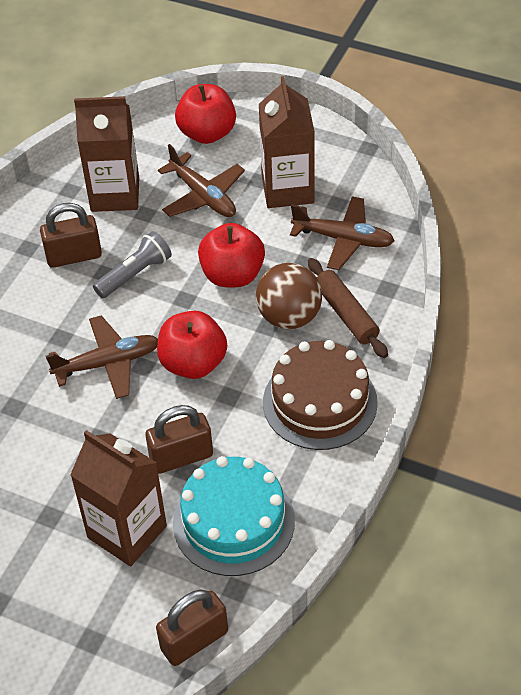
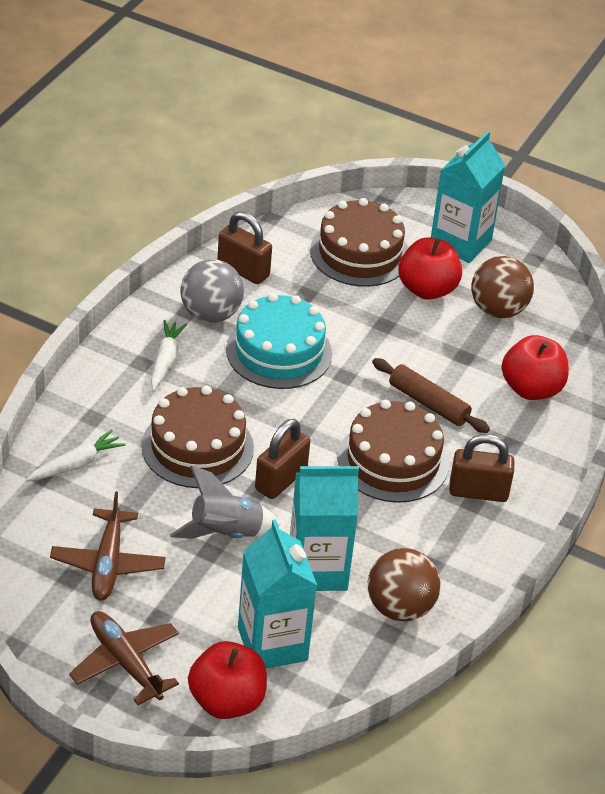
brown ball: [256,263,322,329] = 1 -> [368,548,440,621] [471,256,534,318] = 2
brown cake: [263,340,378,450] = 1 -> [141,386,254,488] [310,198,408,287] [337,400,449,503] = 3
brown carton: [70,430,167,566] [74,96,139,212] [259,76,315,208] = 3 -> none = 0
brown plane: [46,315,158,399] [158,144,245,217] [290,196,394,270] = 3 -> [50,492,166,601] [69,611,179,705] = 2
grey ball: none = 0 -> [180,259,244,323] = 1
grey flashlight: [93,231,172,298] = 1 -> none = 0
grey rocket: none = 0 -> [170,465,280,539] = 1
turquoise carton: none = 0 -> [238,519,317,669] [290,466,359,591] [431,131,506,263] = 3
white carrot: none = 0 -> [26,430,126,481] [151,320,187,391] = 2

